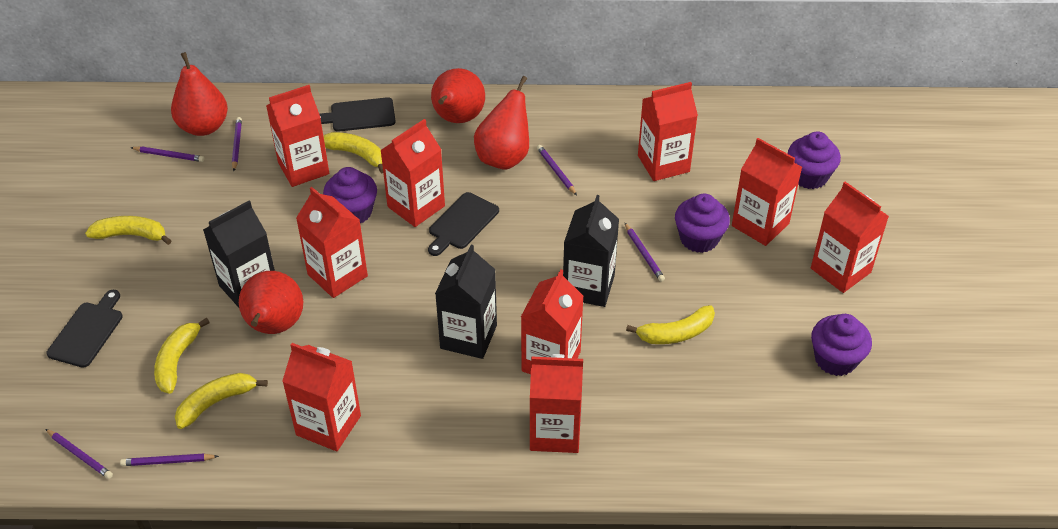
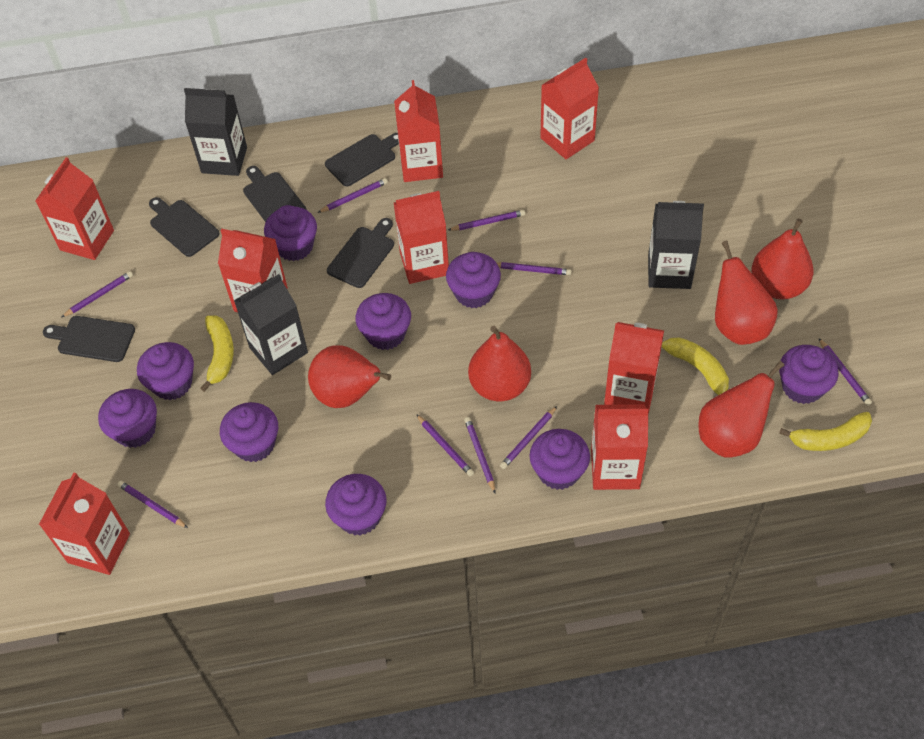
black cutting board: [46,290,123,368] [320,97,396,132] [428,192,499,256] = 3 -> [43,316,135,362] [149,197,219,257] [243,166,307,222] [325,133,399,187] [327,218,394,288] = 5
purple cupcake: [323,167,377,224] [675,194,730,253] [788,131,841,189] [811,314,872,376] = 4 -> [98,389,157,448] [137,342,194,400] [220,402,278,462] [264,205,317,261] [325,474,387,535] [356,293,411,350] [446,252,501,308] [530,429,590,490] [779,345,839,404] = 9
purple pencil: [45,429,113,479] [120,453,219,466] [130,146,204,162] [232,117,242,171] [537,145,577,195] [625,223,665,282] = 6 -> [61,271,133,318] [117,481,188,528] [317,178,388,213] [416,414,474,476] [448,210,525,231] [464,417,495,493] [497,262,572,275] [500,406,557,469] [819,338,872,406] = 9
red carton: [266,85,329,187] [282,343,361,451] [296,187,368,298] [380,119,445,227] [521,269,584,374] [530,354,583,453] [638,82,698,181] [732,138,802,246] [811,182,889,293] = 9 -> [35,157,114,260] [39,473,130,575] [218,228,288,312] [394,80,443,182] [394,191,449,284] [540,58,599,159] [591,404,649,490] [604,322,664,410] = 8
red pear: [171,52,228,136] [239,271,303,334] [431,68,485,123] [474,76,529,170] = 4 -> [308,345,391,408] [468,326,531,401] [698,361,785,458] [715,241,778,345] [751,219,814,299] = 5
yellow banana: [85,216,172,245] [154,318,210,394] [175,373,268,429] [323,132,383,173] [626,305,715,344] = 5 -> [200,315,234,392] [662,337,729,395] [779,412,872,451] = 3

